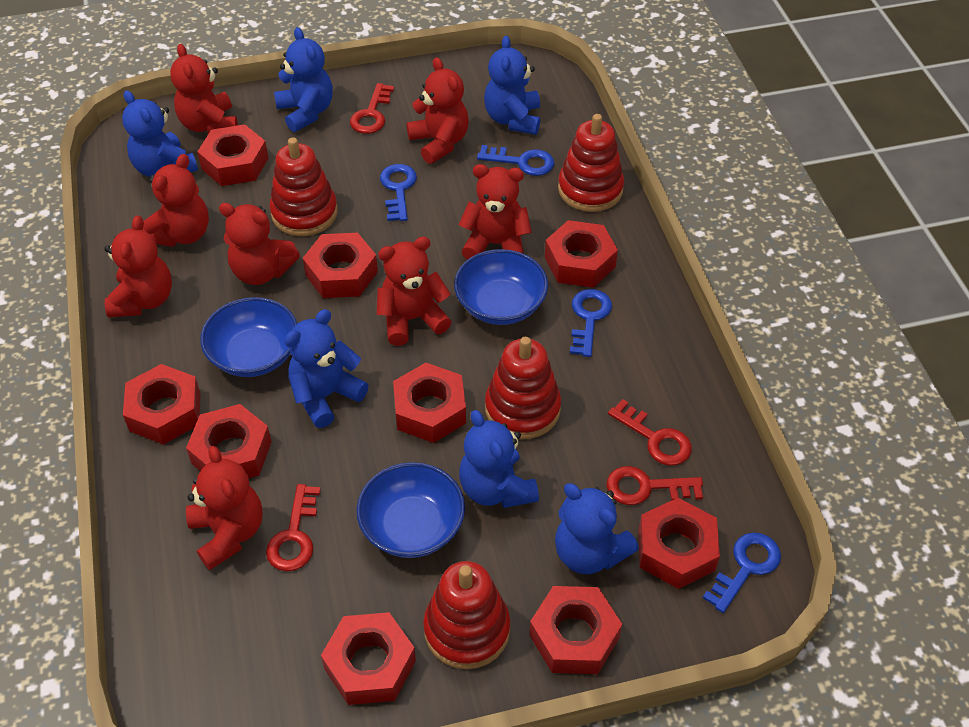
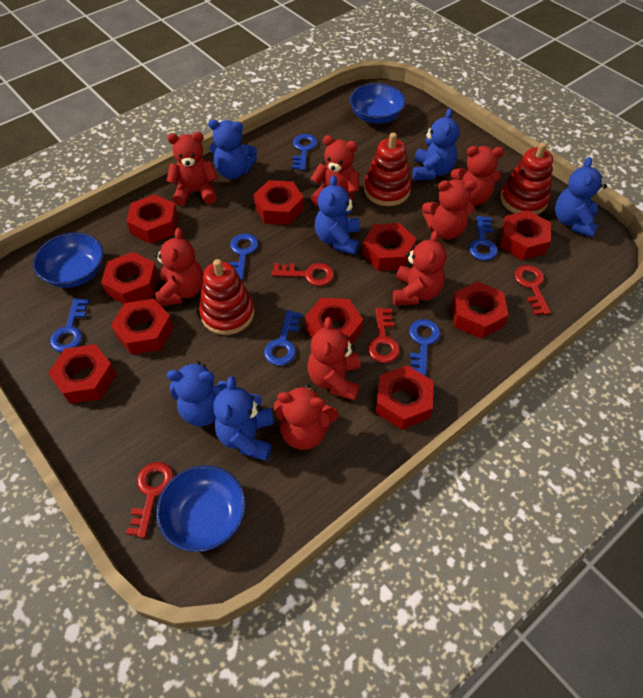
blue key: [380,164,417,221] [477,145,554,176] [570,289,612,357] [703,533,781,613] = 4 -> [50,298,90,352] [229,233,259,280] [264,310,302,366] [292,134,317,170] [409,319,440,376] [469,216,498,261] = 6
red nut: [123,364,201,445] [186,404,272,478] [197,124,269,186] [303,233,378,298] [321,612,416,705] [393,363,466,443] [529,586,622,674] [545,220,618,288] [638,498,720,589] = 9 -> [48,344,117,404] [101,252,159,304] [111,298,174,355] [126,194,178,244] [253,180,304,225] [305,298,363,345] [362,223,416,271] [376,365,434,430] [451,281,508,338] [500,210,551,260] = 10
red stacking toy: [269,137,338,236] [423,561,510,669] [485,336,561,439] [558,114,624,212] = 4 -> [199,259,254,335] [364,133,411,206] [500,142,553,215] = 3

